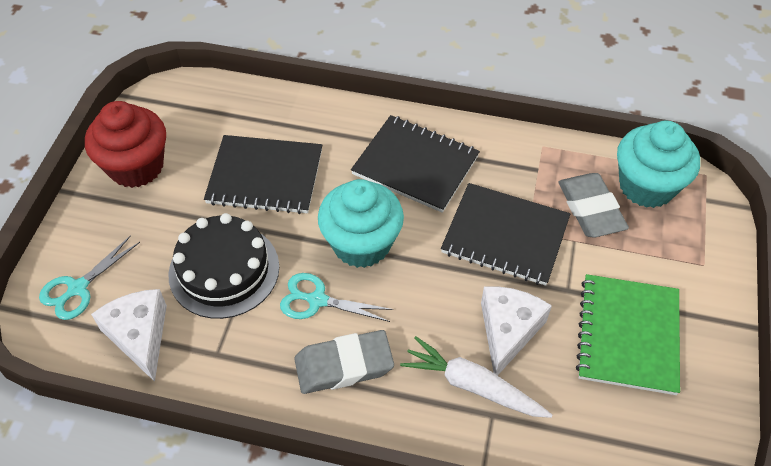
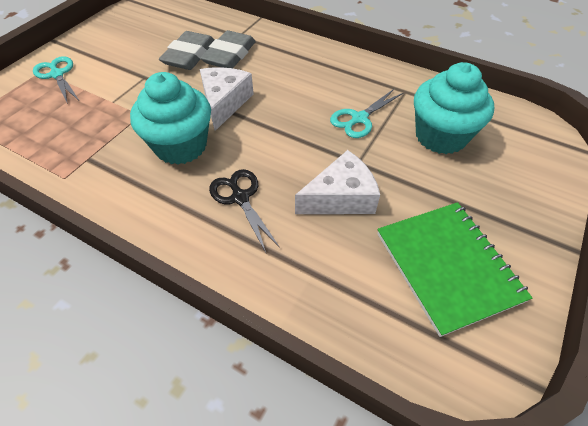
black cake: [168,213,279,319] = 1 -> none = 0
black notebook: [204,135,322,214] [351,115,480,213] [441,183,570,286] = 3 -> none = 0
black scissors: none = 0 -> [209,169,280,252] = 1
red cupcake: [85,101,166,188] = 1 -> none = 0
white carrot: [400,336,552,418] = 1 -> none = 0

